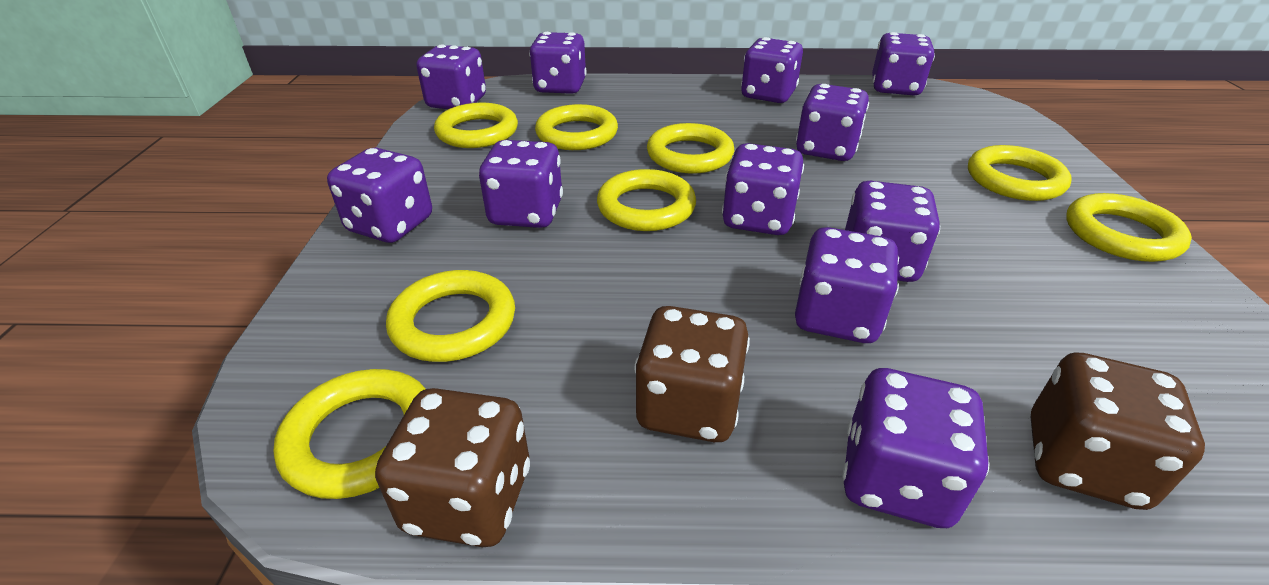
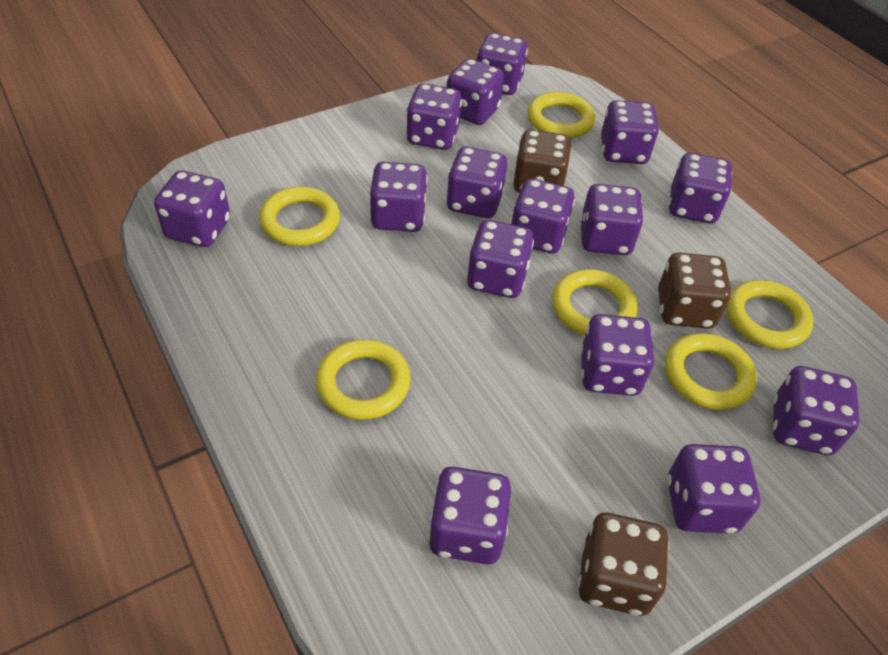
purple dice: [327,148,432,243] [416,44,486,109] [479,140,563,228] [529,32,587,94] [722,143,804,235] [741,37,803,103] [795,227,899,343] [796,84,869,161] [842,368,989,528] [845,181,940,282] [872,32,935,95] = 11 -> [154,171,230,247] [369,162,428,232] [406,83,462,150] [428,467,511,564] [446,147,507,218] [447,59,504,125] [467,220,534,298] [476,33,528,95] [511,179,575,254] [580,184,644,255] [580,314,654,396] [601,100,659,164] [667,444,760,534] [668,153,732,224] [773,366,859,455] = 15
yellow ring: [274,369,425,499] [386,270,515,362] [434,103,518,148] [535,104,618,150] [597,169,696,231] [647,123,734,174] [968,145,1072,201] [1066,193,1192,262] = 8 -> [259,187,340,246] [316,339,411,420] [527,92,595,139] [552,269,637,335] [665,333,757,410] [726,280,813,349] = 6

